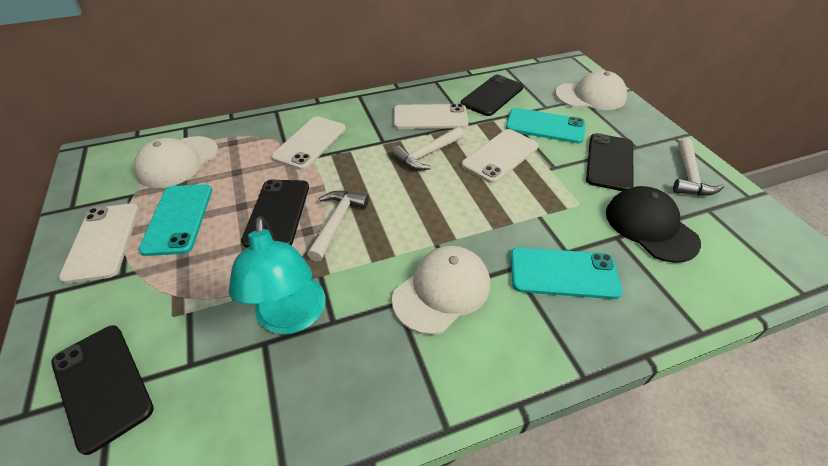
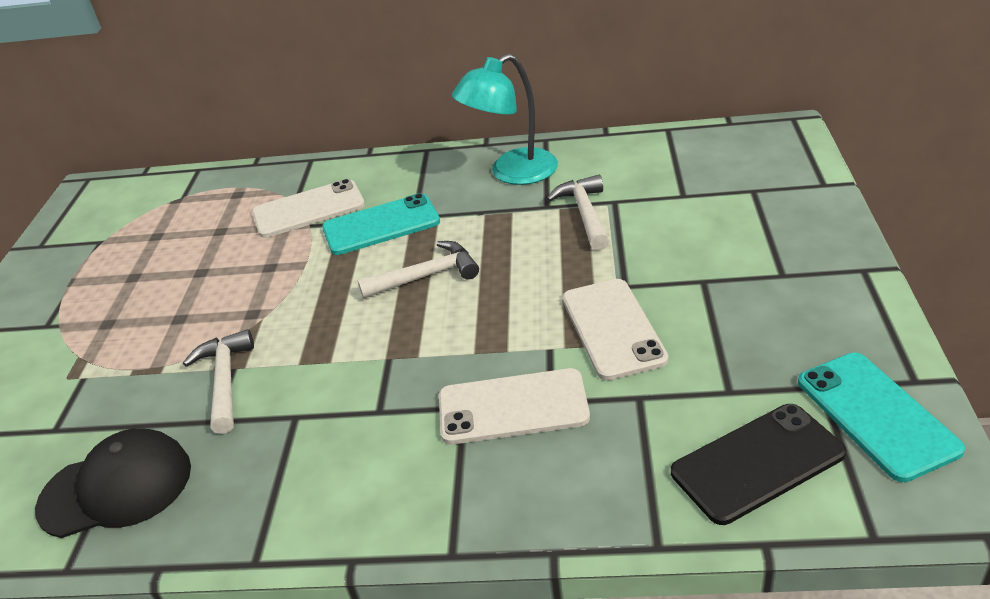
black phone: [51,325,154,455] [241,180,309,248] [461,75,524,116] [586,133,634,191] = 4 -> [671,404,846,525] = 1
turquoise phone: [138,184,212,256] [506,108,585,143] [510,247,622,299] = 3 -> [322,193,440,255] [798,353,965,482] = 2
white cap: [134,136,218,188] [392,246,490,335] [555,70,627,110] = 3 -> none = 0
white phone: [59,203,139,284] [271,116,346,170] [394,104,469,129] [461,129,539,183] = 4 -> [252,179,365,238] [439,368,590,445] [562,279,669,380] = 3

